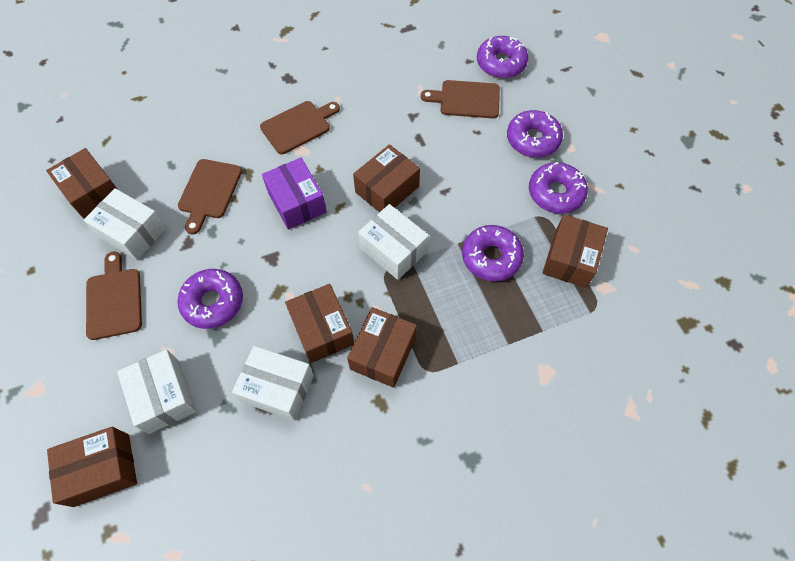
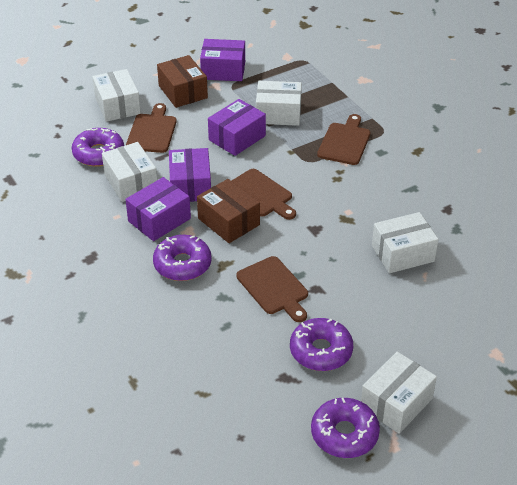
brown box: [46,148,117,219] [47,426,137,507] [285,284,354,363] [347,307,417,388] [353,144,420,213] [542,214,608,288] = 6 -> [157,55,208,108] [197,179,260,243] = 2
purple box: [262,158,327,230] = 1 -> [125,177,191,241] [169,148,211,202] [200,39,245,81] [208,99,266,156] = 4
purple donut: [177,269,243,329] [462,225,524,281] [477,36,528,78] [507,110,563,158] [529,162,588,214] = 5 -> [72,128,124,167] [153,235,212,281] [290,318,353,371] [311,398,380,458] = 4
white box: [84,188,166,260] [117,350,197,434] [232,346,314,421] [358,204,429,280] = 4 -> [92,69,141,122] [102,142,157,202] [256,81,302,126] [361,352,437,434] [372,212,439,273] = 5

